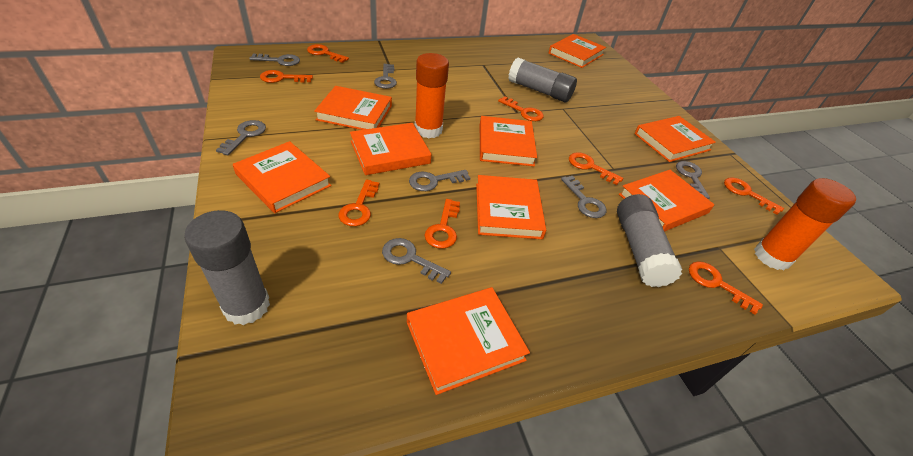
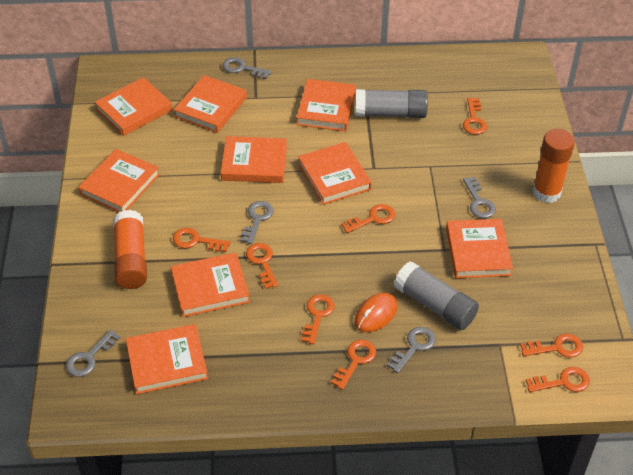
grey glue stick: [184,210,270,325] [508,57,577,102] [617,194,682,287] = 3 -> [355,89,428,118] [394,261,479,330] = 2
grey key: [216,120,266,155] [249,54,300,66] [374,64,397,89] [382,238,451,284] [409,170,470,191] [561,176,606,218] [676,161,710,199] = 7 -> [66,329,120,377] [222,57,271,79] [240,201,274,244] [387,327,436,373] [463,177,496,218] = 5
orange mouse: none = 0 -> [354,293,398,333] = 1

